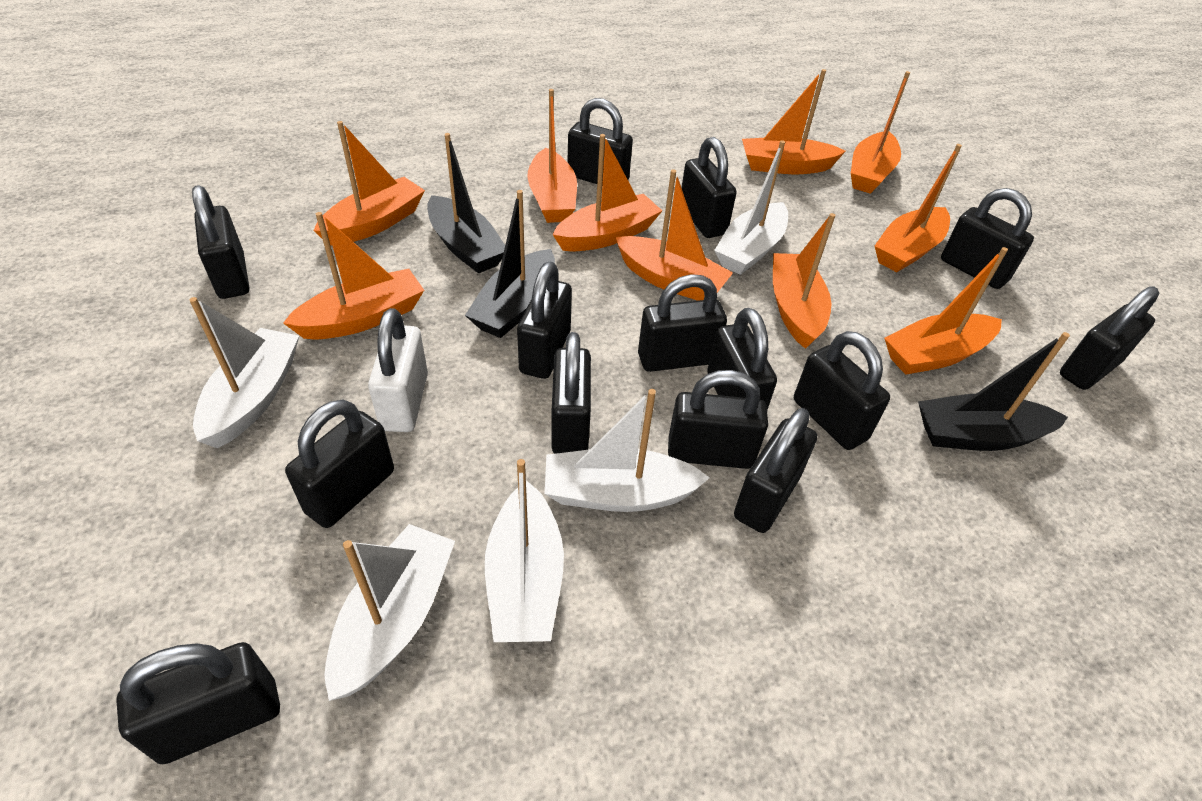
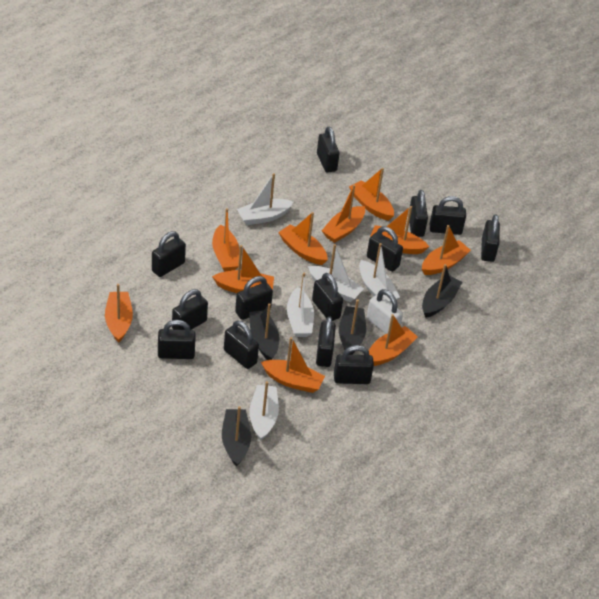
black boat: [427,133,505,273] [465,190,555,338] [918,332,1070,451] = 3 -> [222,406,251,467] [249,303,279,360] [339,299,366,355] [422,264,462,318] = 4
black padlock: [116,642,280,764] [192,185,249,299] [285,400,394,528] [517,262,572,379] [551,332,591,454] [567,98,633,184] [638,274,727,372] [668,370,768,469] [682,137,736,238] [707,308,777,410] [734,408,817,533] [794,331,890,450] [941,188,1034,289] [1060,286,1160,390] = 14 -> [152,231,186,277] [158,320,196,359] [172,289,208,330] [224,320,259,369] [235,276,273,320] [312,273,343,321] [316,317,336,367] [317,127,340,173] [334,345,374,384] [367,227,403,272] [408,190,428,237] [430,196,466,235] [481,214,500,262] = 13

